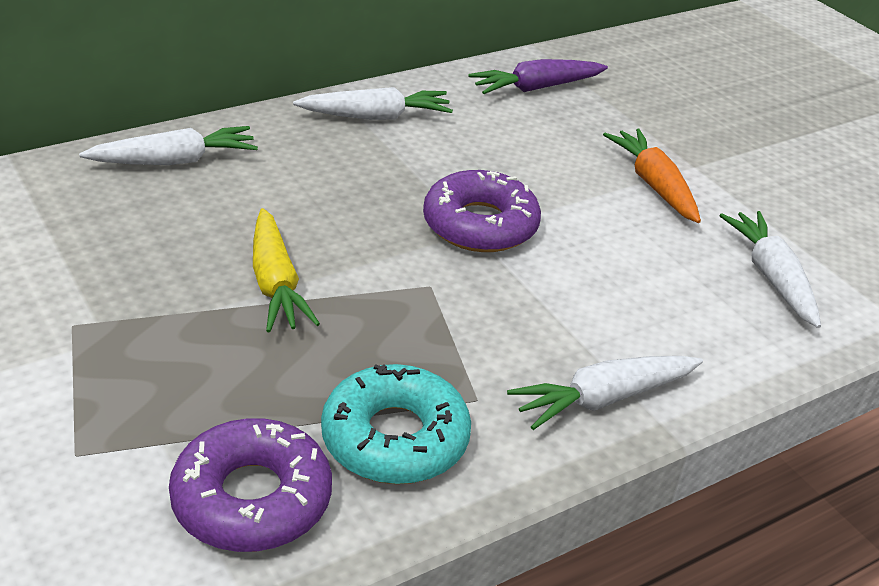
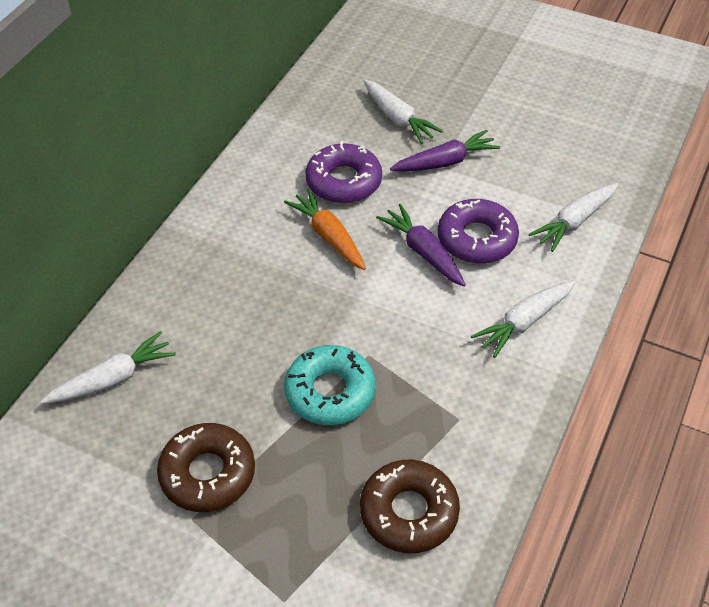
brown donut: none = 0 -> [157,423,255,512] [360,460,460,553] = 2
purple carrot: [468,59,608,94] = 1 -> [376,204,466,287] [390,130,500,171] = 2
yellow carrot: [253,208,320,333] = 1 -> none = 0

